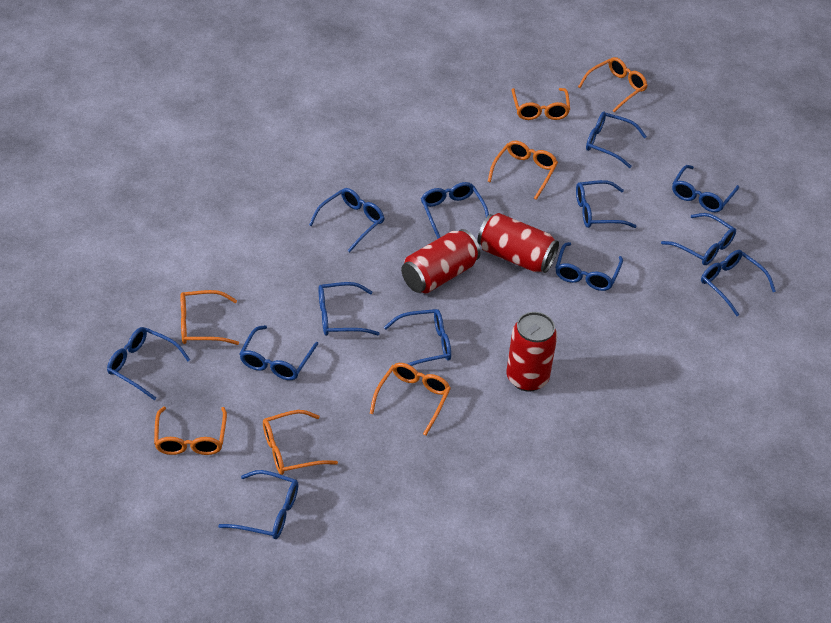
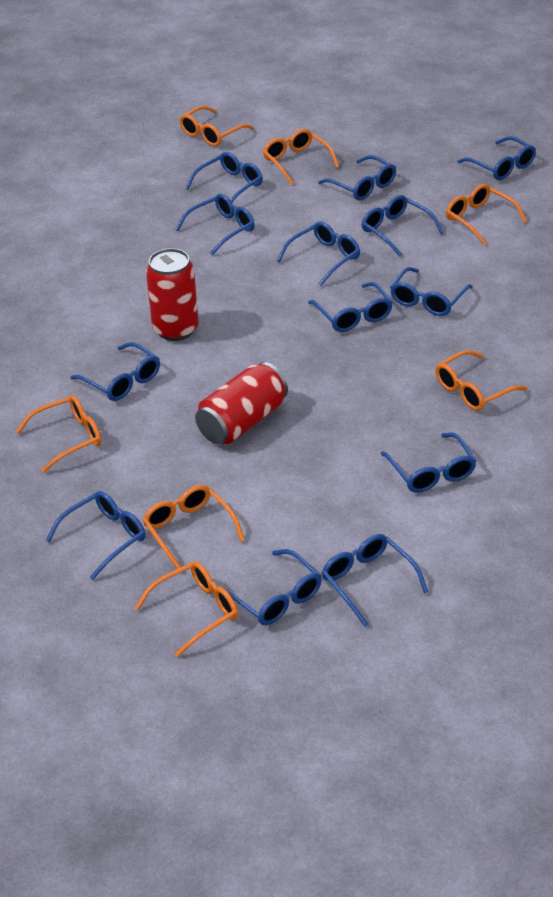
red can: [401,229,480,293] [477,213,559,273] [507,312,557,392] = 3 -> [146,248,199,341] [195,362,288,444] = 2

